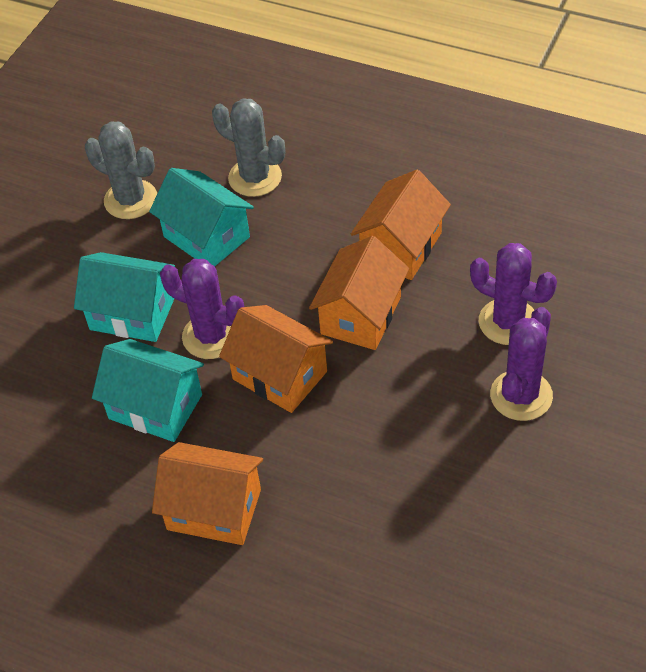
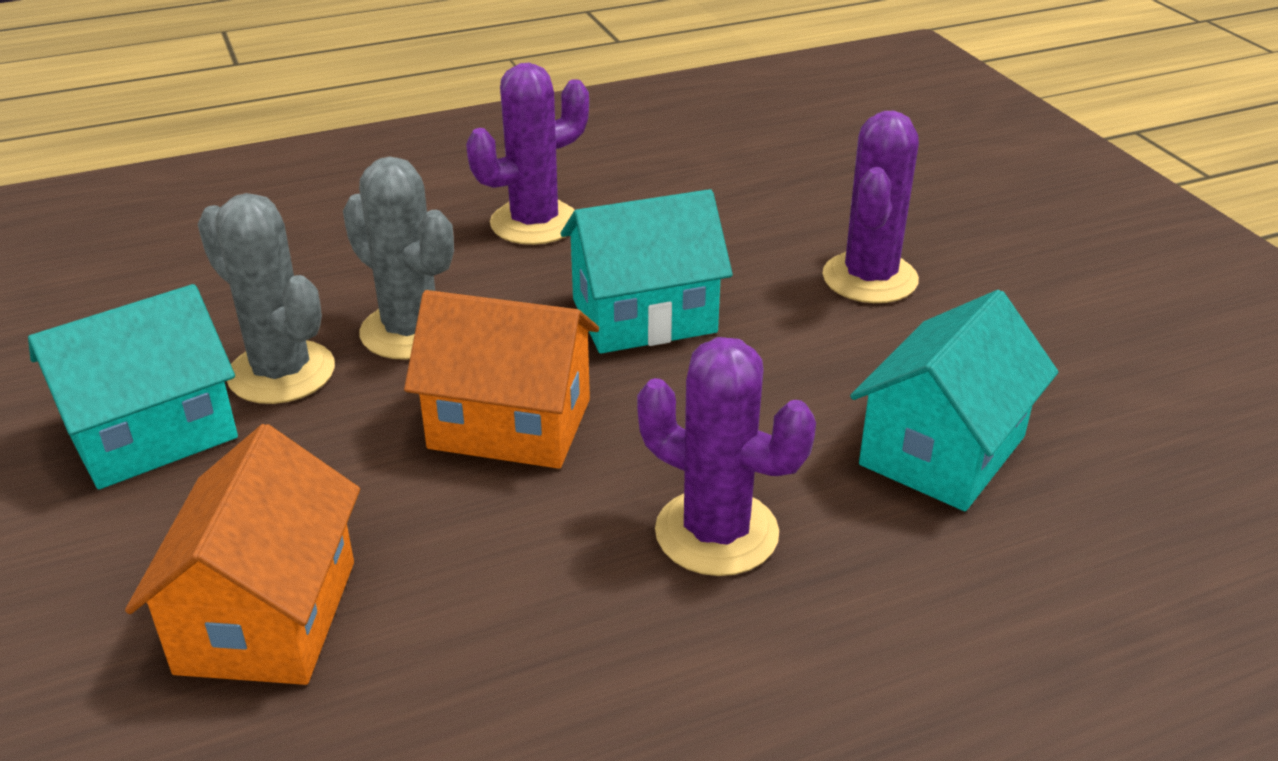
orange house: [152,442,263,545] [219,305,333,413] [309,236,409,350] [351,170,451,280] = 4 -> [125,424,360,685] [404,290,599,469] = 2

